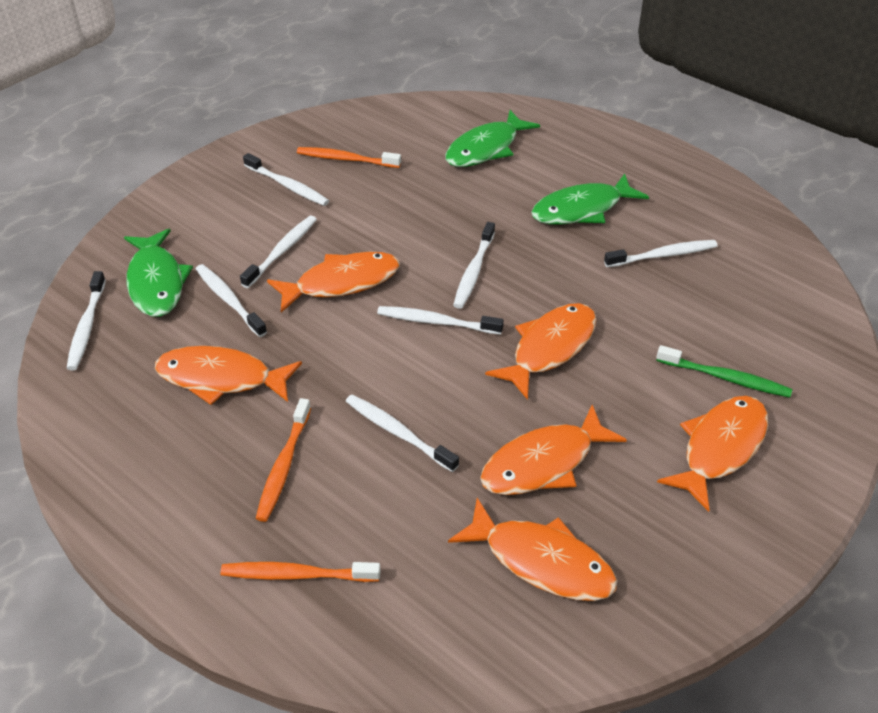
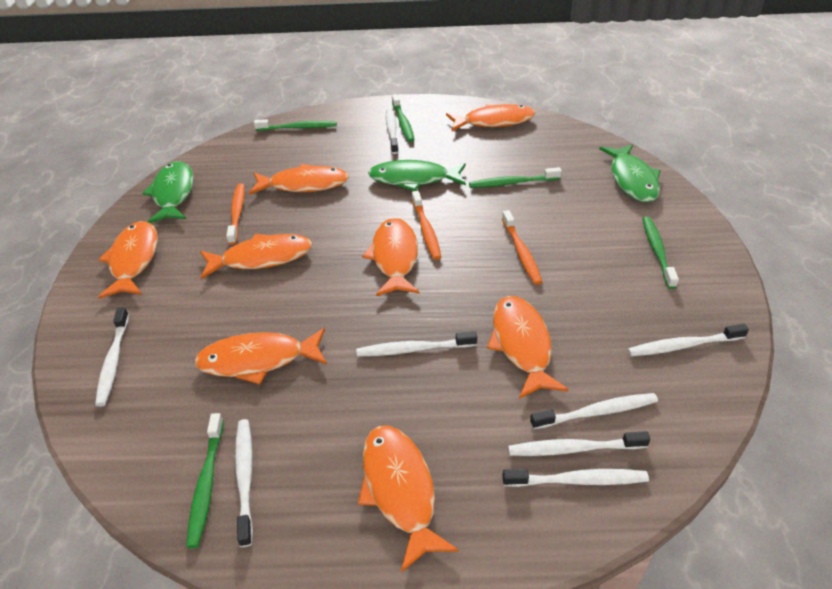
green toothbrush: [656,345,792,398] = 1 -> [186,413,224,548] [254,119,337,131] [392,94,415,142] [469,167,562,188] [642,216,679,289] = 5
orange fish: [155,346,302,405] [267,252,400,312] [448,498,617,601] [480,405,627,495] [485,303,597,400] [657,396,768,512] = 6 -> [98,221,158,299] [194,328,327,385] [200,234,313,279] [249,164,349,195] [358,426,459,572] [362,218,419,296] [446,104,535,131] [487,296,569,399] = 8

